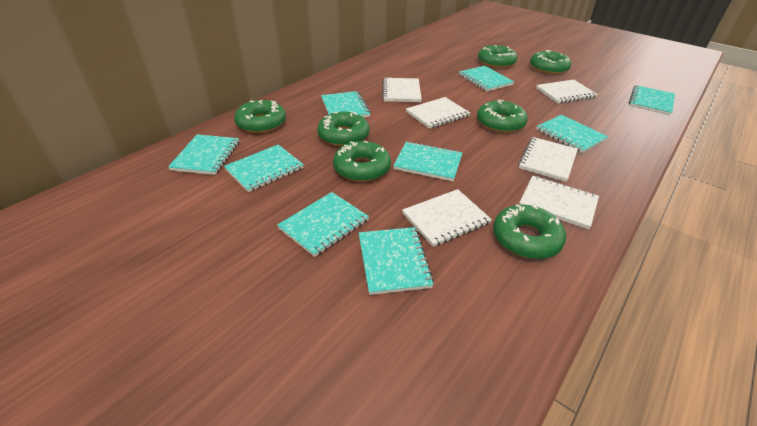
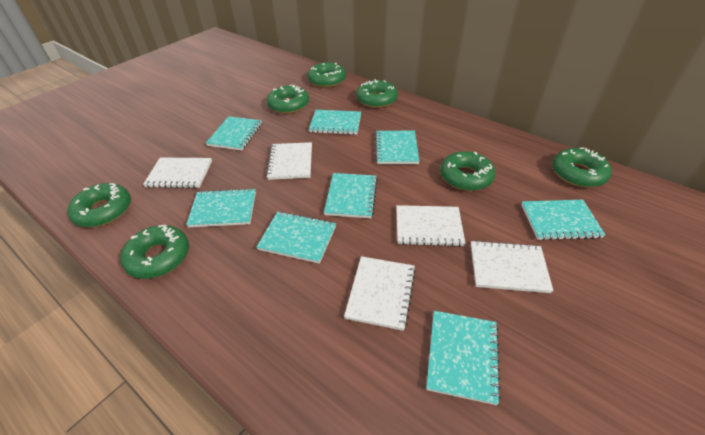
turquoise notebook: [168,134,239,175] [224,144,304,192] [277,192,369,257] [321,91,371,117] [359,227,434,295] [393,141,462,181] [459,66,514,91] [536,115,608,153] [629,85,675,115] = 9 -> [186,188,256,227] [206,116,262,150] [257,211,336,264] [309,110,361,135] [324,173,378,218] [375,131,420,164] [426,311,501,405] [521,200,605,241] = 8
white notebook: [382,78,422,102] [402,189,492,247] [406,97,470,129] [518,137,578,182] [519,176,599,229] [536,80,598,104] = 6 -> [143,158,212,188] [266,142,312,180] [344,256,416,331] [396,205,465,247] [471,240,554,293] = 5

